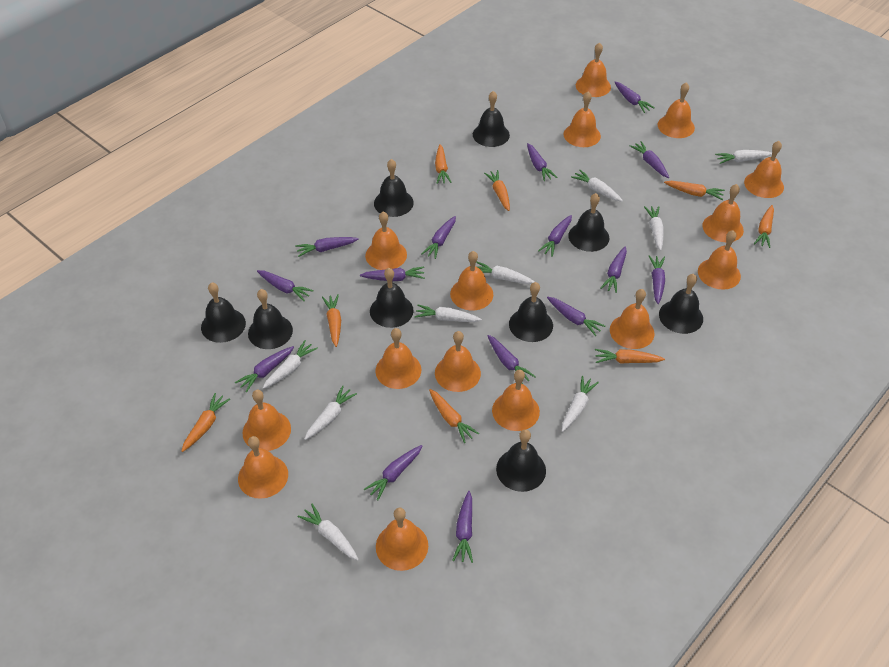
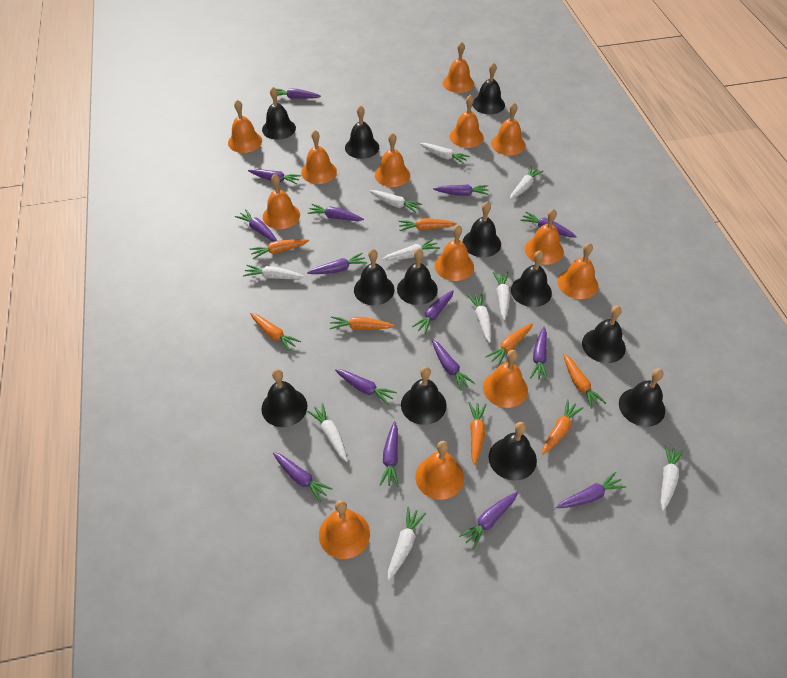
black bell: [201,282,246,343] [248,289,293,349] [370,268,414,328] [374,159,414,217] [473,91,510,147] [496,429,546,492] [509,282,553,342] [568,193,609,252] [659,274,703,334] = 9 -> [262,87,296,140] [262,369,307,427] [345,105,379,159] [354,249,394,305] [397,248,438,305] [401,367,447,425] [463,202,501,257] [473,62,505,114] [489,422,537,480] [511,251,552,307] [582,306,626,363] [619,368,665,427] = 12
orange bell: [238,436,288,499] [242,390,291,451] [365,212,407,270] [375,328,421,389] [376,508,428,571] [435,331,481,392] [450,251,493,311] [492,370,540,431] [564,91,601,147] [576,42,611,97] [610,289,655,349] [658,83,695,138] [698,230,741,290] [702,184,744,242] [744,141,784,198] = 15 -> [228,100,262,153] [263,174,300,229] [301,130,337,184] [319,500,370,559] [375,133,410,187] [415,441,464,500] [434,225,474,281] [442,42,474,93] [450,95,484,148] [483,350,528,408] [491,102,525,155] [525,209,564,265] [557,243,598,299] = 13
white carrot: [263,340,318,389] [298,504,359,561] [304,386,357,440] [415,304,482,322] [476,261,535,284] [562,376,599,432] [571,170,623,202] [644,206,664,251] [715,150,772,164] = 9 -> [243,265,305,279] [307,403,347,462] [370,190,422,213] [382,238,440,260] [388,507,426,581] [420,143,470,164] [467,293,491,343] [493,272,510,320] [510,166,543,200] [661,444,684,511] = 10

